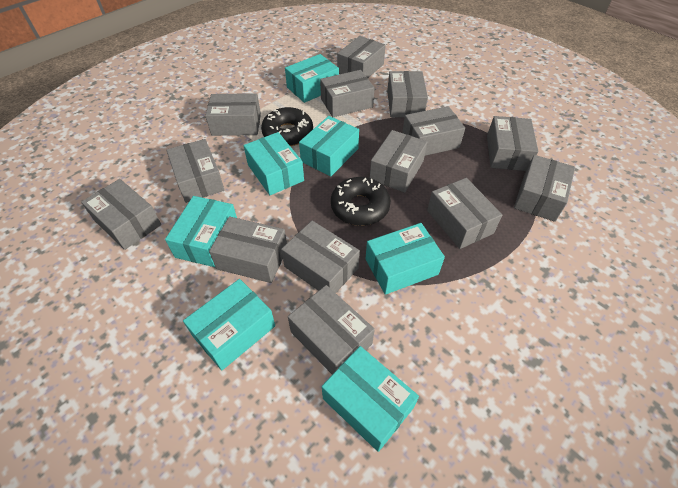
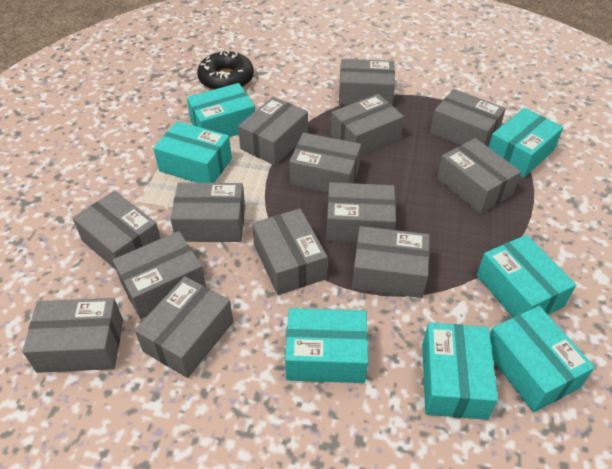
black donut: [261,107,313,146] [331,177,391,226] = 2 -> [197,50,254,90] = 1

